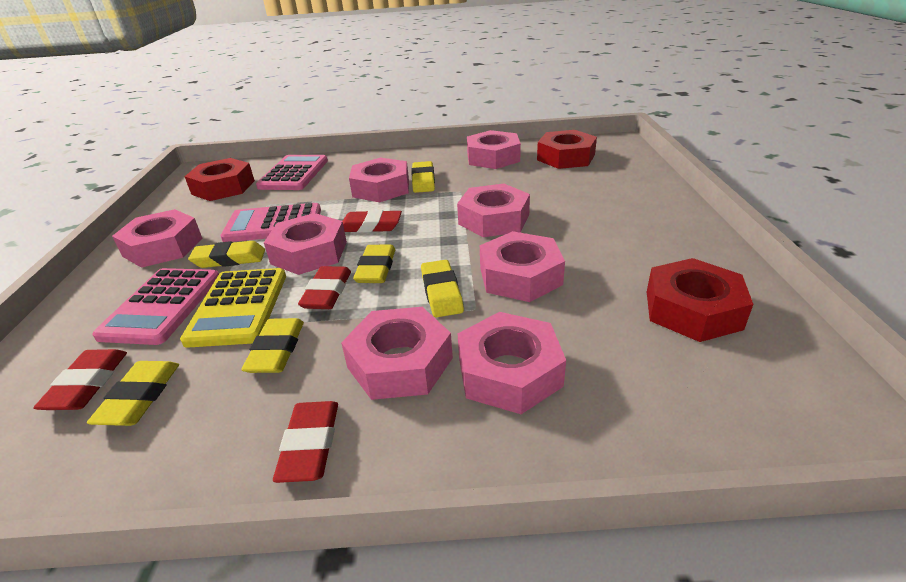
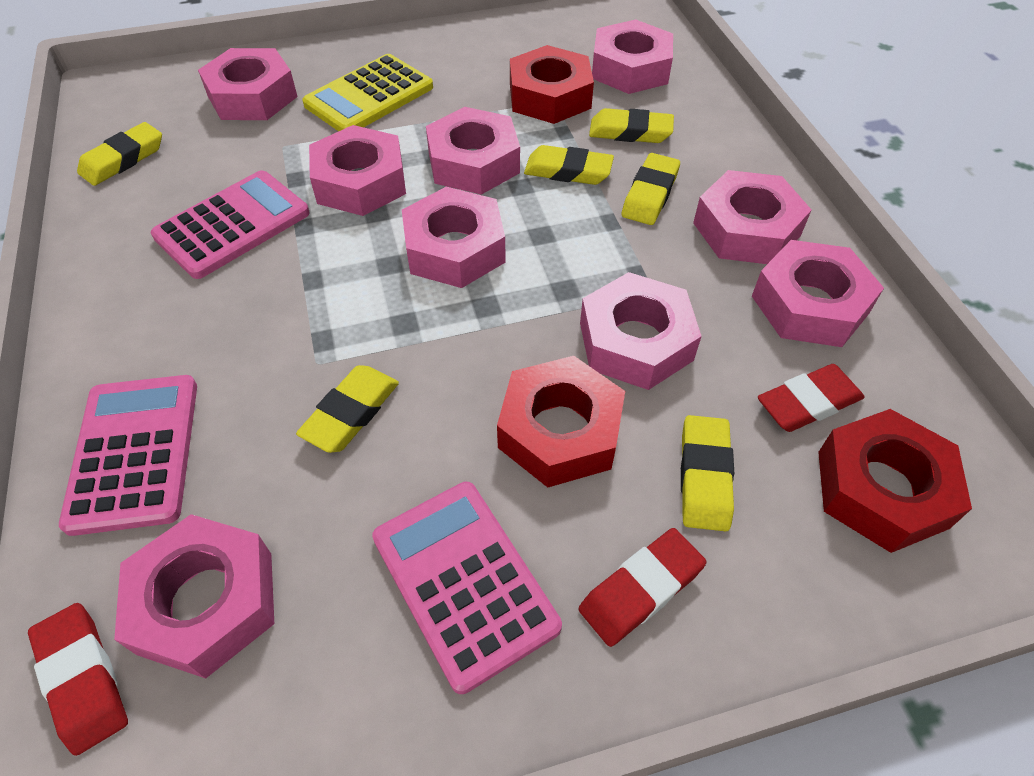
pink nut: [112,209,202,268] [264,213,347,275] [341,307,453,400] [349,157,409,202] [457,184,530,237] [458,312,566,414] [467,130,521,169] [480,231,565,302] = 8 -> [114,514,274,679] [198,48,298,120] [309,125,406,216] [402,187,506,288] [426,107,520,195] [580,272,702,390] [592,20,673,94] [693,170,811,264] [752,240,884,347] = 9
red eraser: [33,349,127,410] [273,401,338,483] [298,266,351,309] [343,210,402,233] = 4 -> [28,603,128,756] [579,528,706,647] [758,364,864,432] = 3

